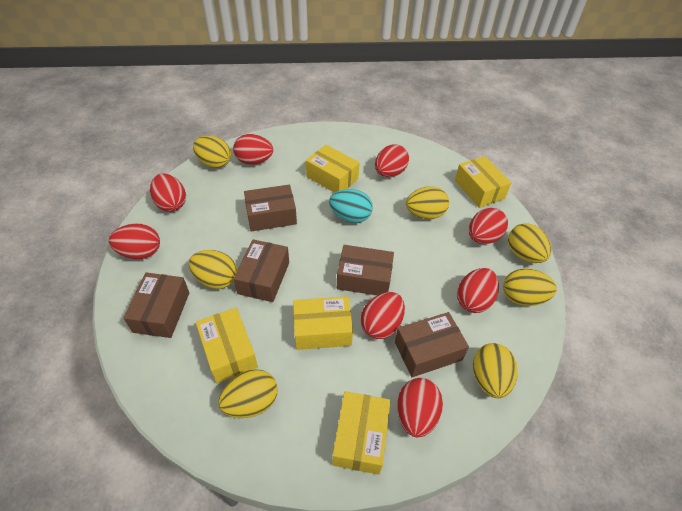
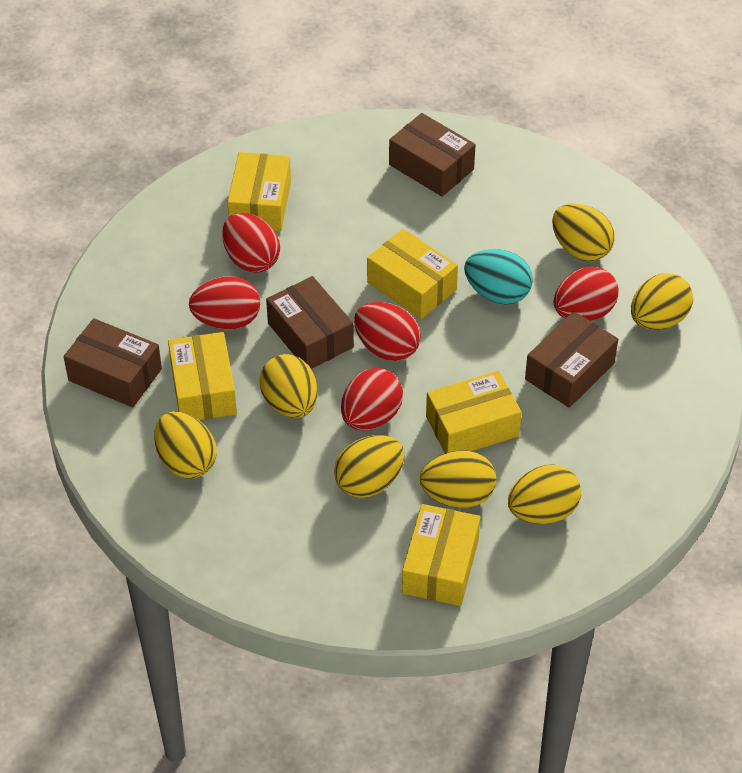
brown box: [123,273,189,338] [233,239,289,302] [244,185,297,231] [337,245,394,295] [395,312,469,377] = 5 -> [64,318,162,407] [266,276,354,369] [389,113,476,197] [525,311,618,408] = 4
red egg: [109,224,160,259] [150,174,186,212] [233,134,273,164] [360,292,405,339] [375,144,409,177] [397,378,443,437] [457,268,499,313] [469,208,508,244] = 8 -> [189,276,260,330] [222,213,280,273] [341,368,403,430] [354,302,421,361] [554,267,619,321] = 5

